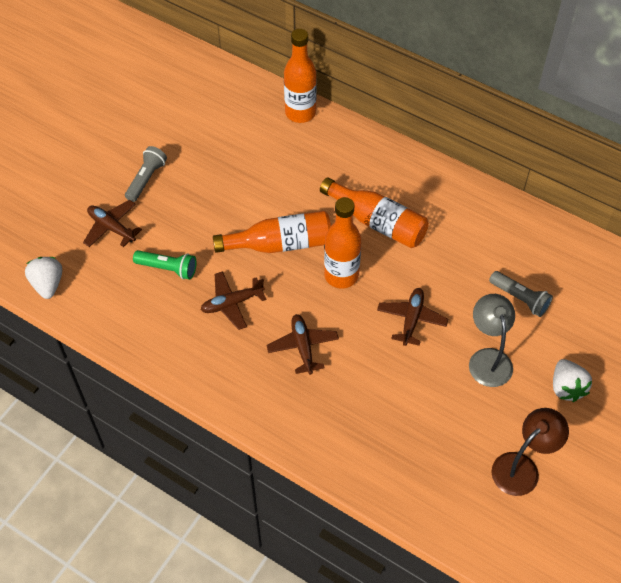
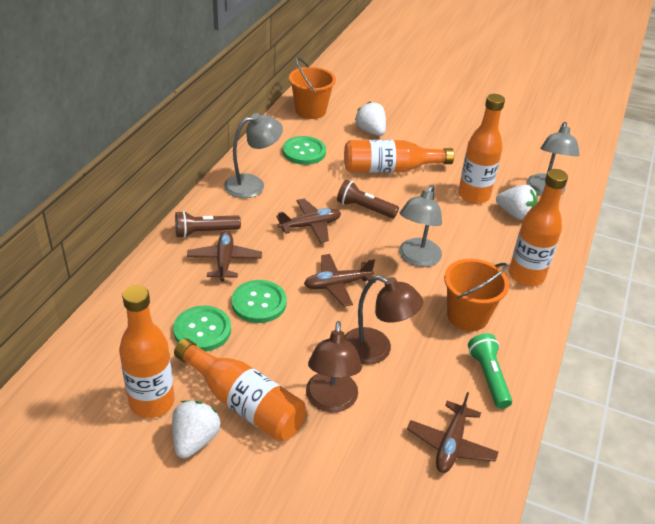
brown flashlight: none = 0 -> [175,211,241,238] [337,180,399,218] = 2
brown lamp: [492,408,569,496] = 1 -> [306,321,362,412] [345,275,424,365] = 2
green button: none = 0 -> [173,305,231,352] [231,280,287,323] [283,136,326,165] = 3
grey flashlight: [125,146,167,202] [489,271,553,317] = 2 -> none = 0
grey lamp: [469,294,515,387] = 1 -> [224,113,283,198] [399,185,442,267] [527,122,580,196] = 3
orange bottle: [213,211,331,253] [284,29,317,123] [320,177,429,248] [324,197,361,288] = 4 -> [119,285,175,418] [174,338,306,442] [344,140,454,173] [458,94,505,204] [509,169,568,286] = 5
orange bucket: none = 0 -> [289,57,336,119] [444,259,509,331] = 2
white strawberry: [25,257,62,299] [553,359,592,402] = 2 -> [172,400,220,459] [355,101,386,136] [496,185,537,220] = 3

